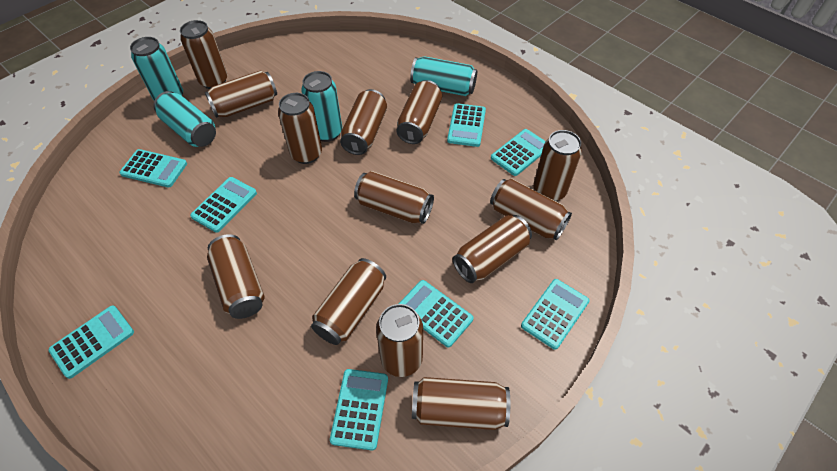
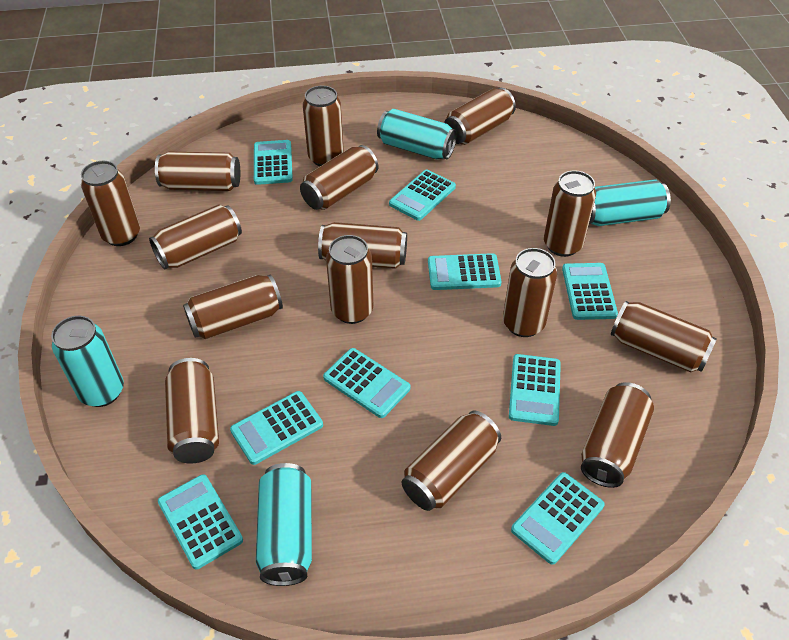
brown can: [180,20,227,89] [205,70,277,118] [207,234,264,319] [278,93,322,164] [311,258,386,345] [340,89,387,155] [354,171,434,224] [376,304,423,377] [396,80,442,144] [412,377,510,430] [453,215,532,283] [490,179,572,240] [533,130,582,201] = 13 -> [81,161,140,246] [149,204,242,269] [155,152,240,191] [165,358,219,464] [183,274,283,339] [300,145,378,210] [303,86,344,166] [318,222,407,269] [326,235,373,324] [402,410,501,511] [444,88,516,145] [503,248,557,337] [544,170,596,257] [581,382,654,488] [611,301,717,373] = 15
turquoise calculator: [48,305,134,379] [119,149,187,188] [190,177,257,233] [330,369,388,451] [398,280,473,347] [447,103,486,147] [491,129,546,176] [521,279,589,350] = 8 -> [158,474,243,569] [230,391,323,465] [254,140,293,185] [323,348,411,418] [389,169,456,221] [428,253,502,290] [509,354,561,426] [511,472,605,565] [562,263,618,320] = 9

